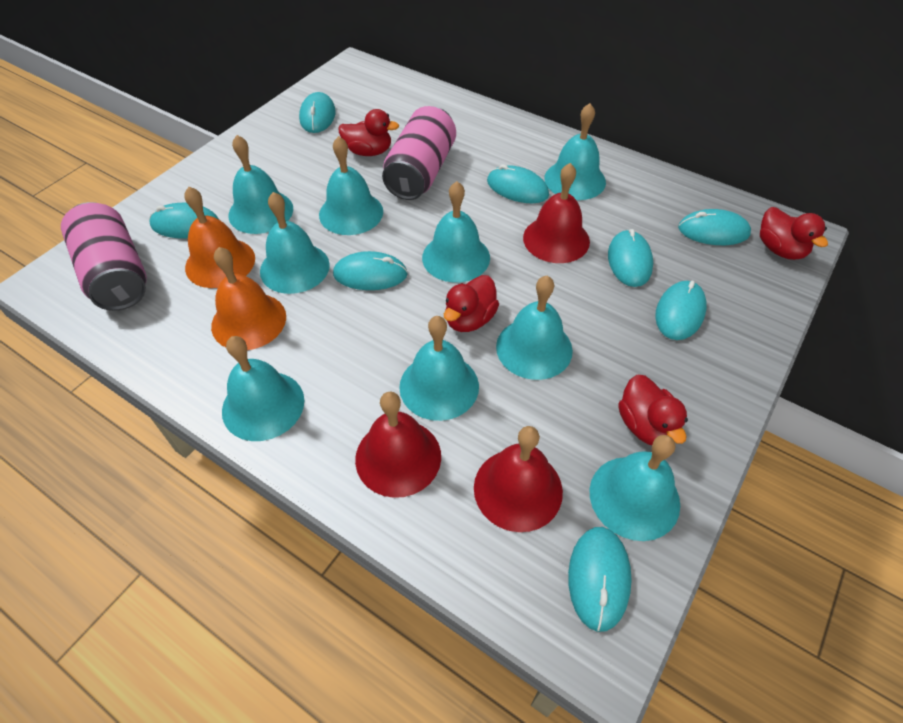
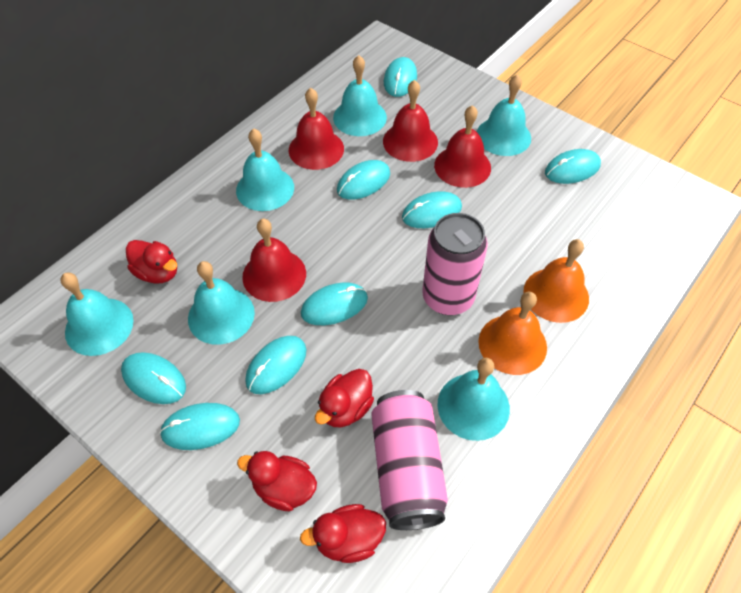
red bell: [355,392,441,498] [474,426,563,532] [523,163,590,263] = 3 -> [242,219,306,302] [289,88,344,170] [383,80,438,162] [434,105,491,188] = 4
turquoise bell: [222,336,304,441] [228,135,293,234] [260,192,330,294] [319,136,383,235] [399,316,479,421] [422,181,490,283] [496,276,573,380] [544,103,606,200] [590,435,680,541] = 9 -> [60,272,133,356] [188,261,255,345] [236,128,294,211] [333,55,387,136] [437,358,510,441] [477,74,531,156] = 6

